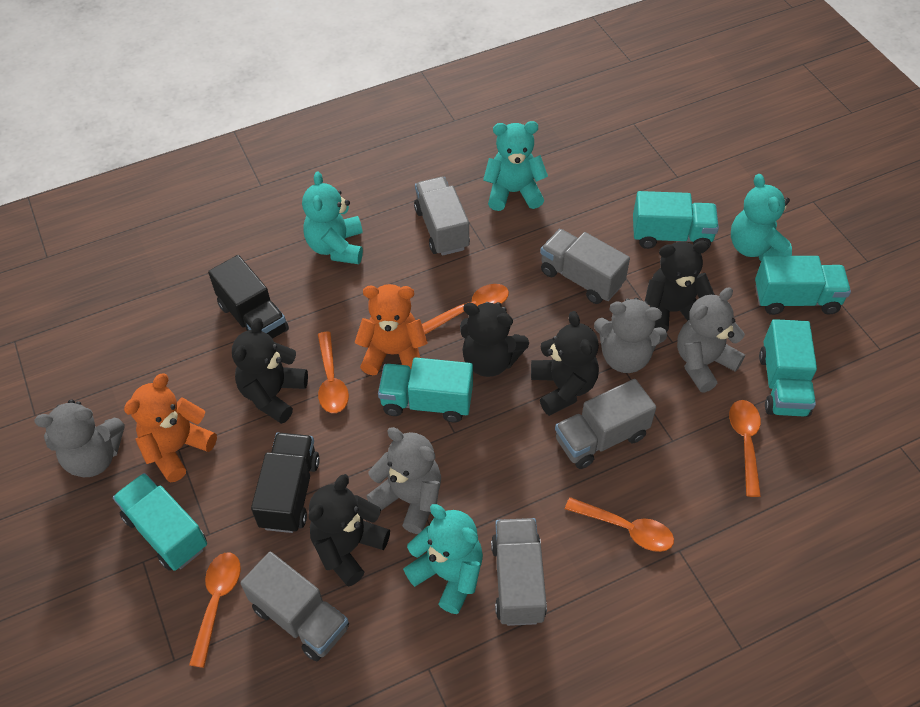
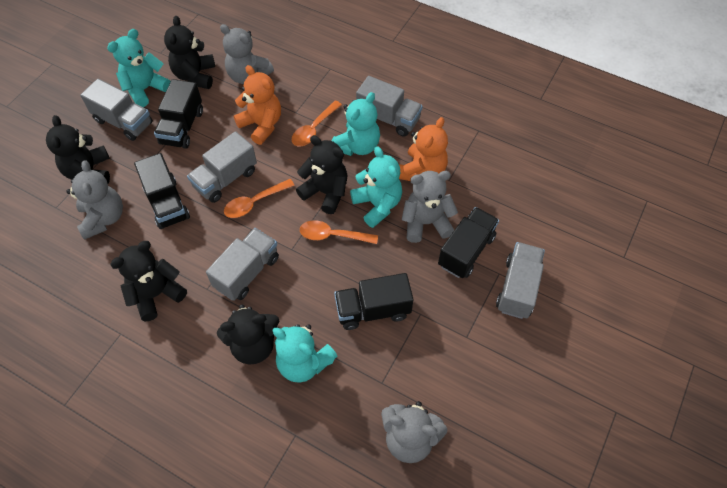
black truck: [208,255,289,339] [251,433,320,533] = 2 -> [134,153,190,229] [154,79,203,149] [334,273,414,330] [438,207,499,278] = 4
orange spoon: [189,552,241,668] [318,332,349,413] [422,284,509,334] [565,497,674,552] [729,400,761,497] = 5 -> [224,179,295,218] [292,100,342,146] [300,220,378,244] = 3
turquoise truck: [113,473,207,571] [378,357,473,422] [633,191,719,249] [755,256,851,315] [759,319,817,417] = 5 -> none = 0

